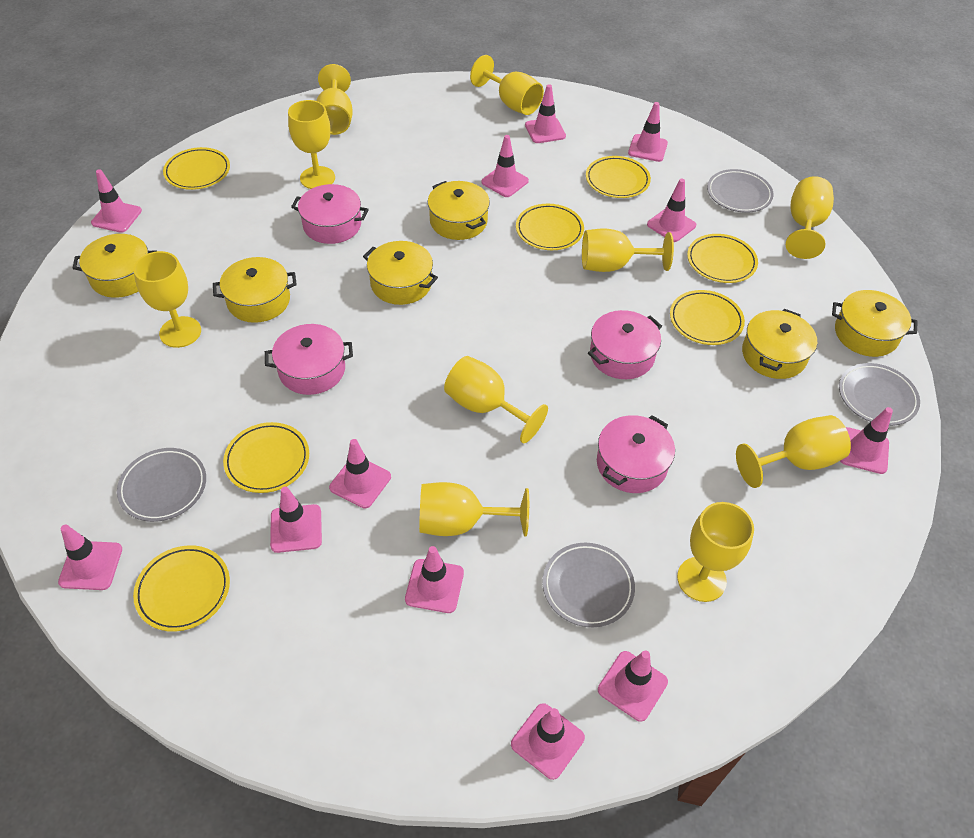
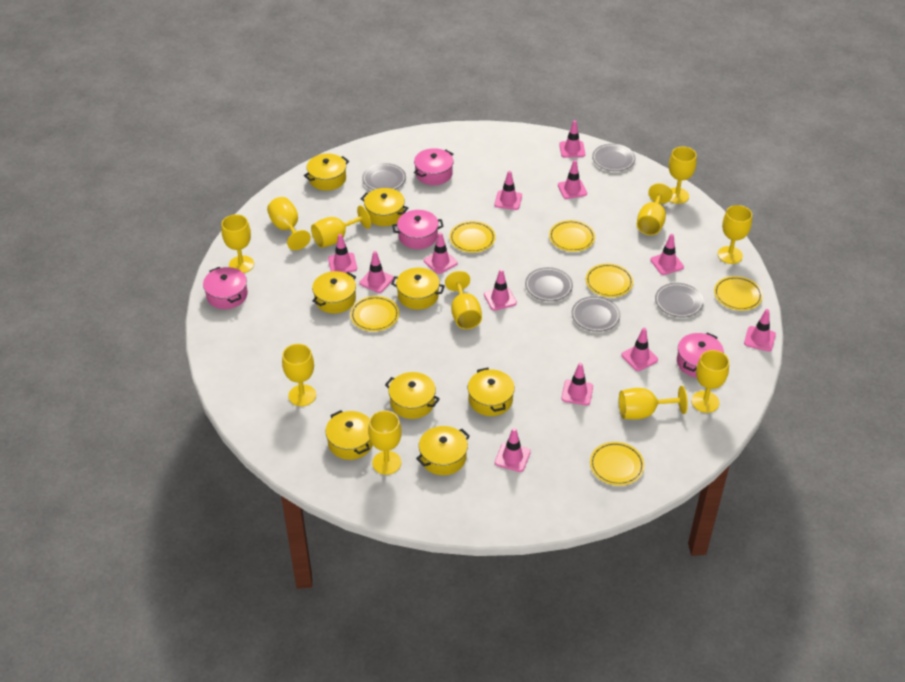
grey plate: [117,448,206,522] [543,543,635,627] [707,169,774,213] [839,363,920,426] = 4 -> [362,163,406,190] [525,267,573,301] [571,296,621,332] [592,144,636,171] [655,283,704,318] = 5
yellow goblet: [133,251,201,348] [288,100,335,189] [316,64,353,135] [419,482,529,536] [444,356,548,443] [470,55,544,115] [582,228,674,272] [677,502,754,602] [736,415,851,488] [786,176,834,259] = 10 -> [221,214,254,273] [267,197,311,250] [282,344,316,406] [311,205,371,248] [368,410,402,475] [445,271,482,329] [619,386,688,420] [637,183,673,235] [669,147,697,204] [691,350,729,413] [718,205,752,264] = 11
yellow plate: [133,545,230,632] [163,147,230,190] [223,422,309,493] [516,204,584,250] [586,156,651,198] [670,290,745,345] [687,234,758,283] = 7 -> [350,296,399,331] [449,221,496,253] [549,220,595,252] [586,263,634,297] [590,442,645,486] [714,276,763,310] = 6
yellow pot: [72,234,157,298] [213,257,297,323] [363,241,438,305] [428,181,490,240] [742,309,817,379] [832,290,917,357] = 6 -> [304,154,349,191] [312,271,356,313] [325,410,373,460] [361,188,408,226] [385,372,440,419] [391,268,445,310] [416,426,470,475] [468,367,515,416] = 8

